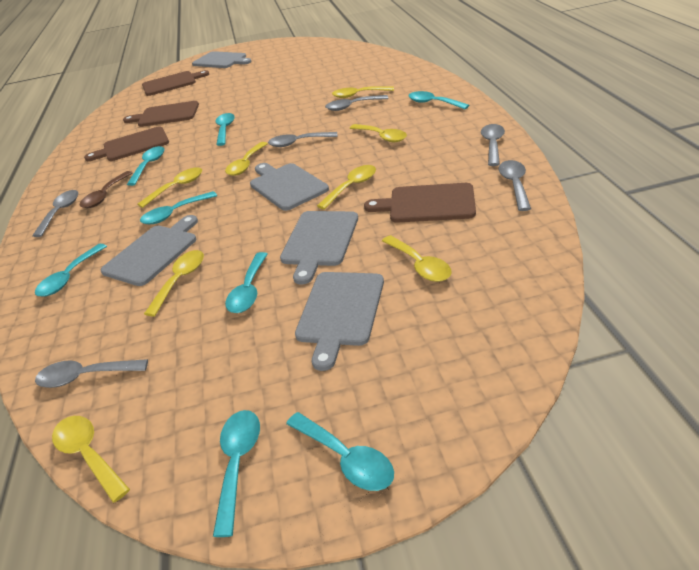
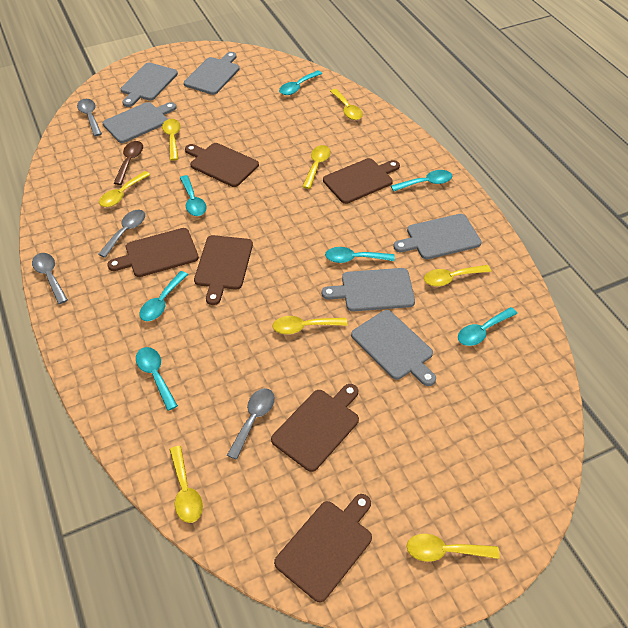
brown cutting board: [84,126,169,161] [123,101,199,127] [142,70,209,96] [364,183,476,223] = 4 -> [107,228,199,277] [185,143,259,187] [194,235,253,305] [271,384,359,472] [274,494,372,603] [323,158,400,204] = 6
grey cutting board: [101,215,198,286] [192,51,251,68] [250,163,329,211] [280,211,358,285] [295,272,384,371] = 5 -> [103,102,176,143] [121,63,178,107] [184,52,240,95] [322,268,415,312] [351,310,436,386] [393,214,482,259] = 6
grey spoon: [32,190,78,237] [35,359,148,388] [268,132,338,147] [325,95,389,111] [481,124,505,166] [498,160,531,211] = 6 -> [32,253,68,304] [77,99,102,136] [98,210,145,258] [227,388,275,460] = 4
turquoise spoon: [35,244,107,296] [127,146,164,186] [140,191,217,224] [213,410,260,537] [215,113,235,146] [225,252,268,313] [286,412,394,491] [408,91,469,109] = 8 -> [136,347,178,411] [140,271,188,321] [180,175,207,216] [279,70,322,95] [325,247,395,263] [391,170,452,192] [458,307,517,346] = 7

